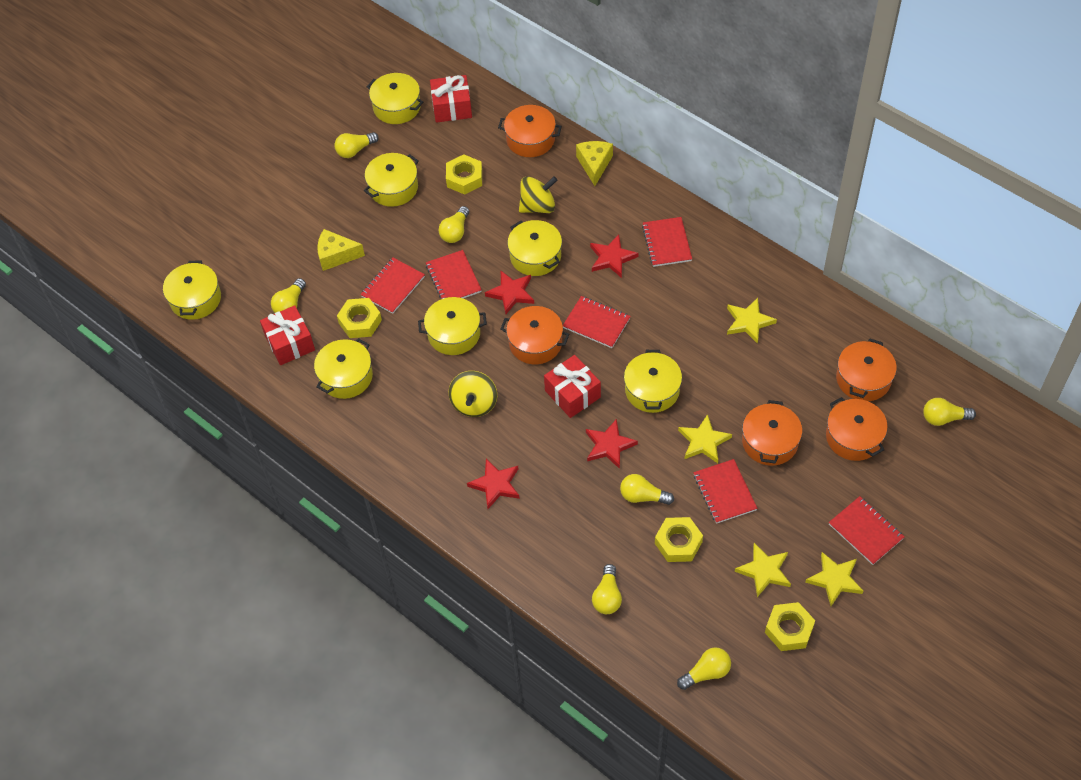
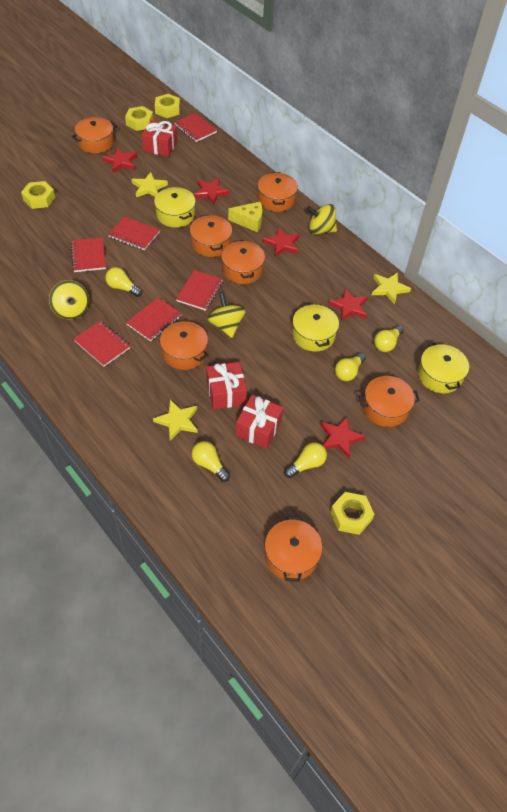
orange pot: [498,105,562,157] [501,306,569,364] [742,400,802,466] [826,397,888,461] [836,339,897,401] = 5 -> [72,117,117,153] [160,321,208,370] [190,214,232,257] [221,240,265,284] [258,172,298,212] [265,515,322,582] [358,376,420,427] = 7
red star: [467,459,520,509] [485,271,534,314] [586,419,638,469] [590,234,638,278] = 4 -> [102,147,137,173] [194,178,230,205] [263,227,300,257] [320,416,365,458] [328,288,368,321] = 5
yellow cheese: [317,229,365,271] [576,141,613,186] = 2 -> [228,202,263,232] = 1
yellow light bulb: [271,278,306,313] [334,132,379,158] [438,206,469,243] [592,564,622,614] [620,474,674,505] [677,648,731,690] [923,398,976,426] = 7 -> [105,267,142,297] [192,441,230,482] [285,442,327,478] [335,353,366,381] [374,325,404,352] = 5
yellow pot: [163,261,221,320] [314,338,373,399] [364,153,419,207] [367,73,423,124] [418,297,487,355] [507,220,562,276] [624,350,682,413] = 7 -> [154,187,196,228] [292,303,339,352] [418,342,469,393] = 3
yellow spinning top: [449,371,497,417] [519,176,557,213] = 2 -> [49,280,89,320] [207,293,246,338] [307,204,337,235] = 3
yellow star: [678,414,732,463] [727,298,777,344] [735,543,791,597] [805,552,863,606] = 4 -> [131,172,168,197] [153,399,198,441] [372,272,411,304] = 3

